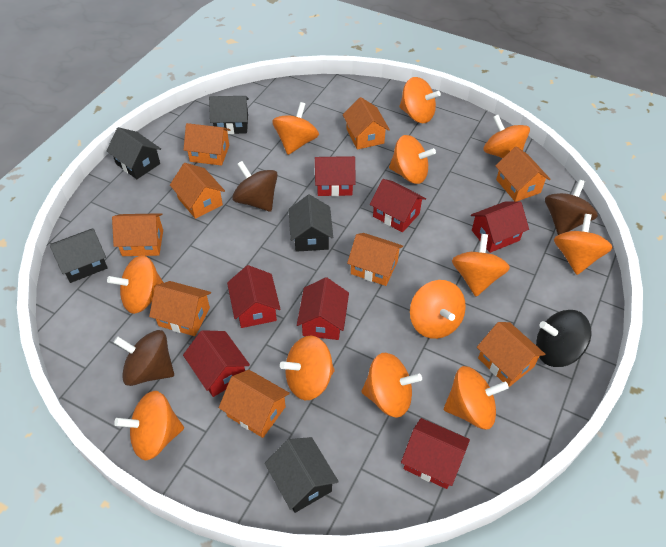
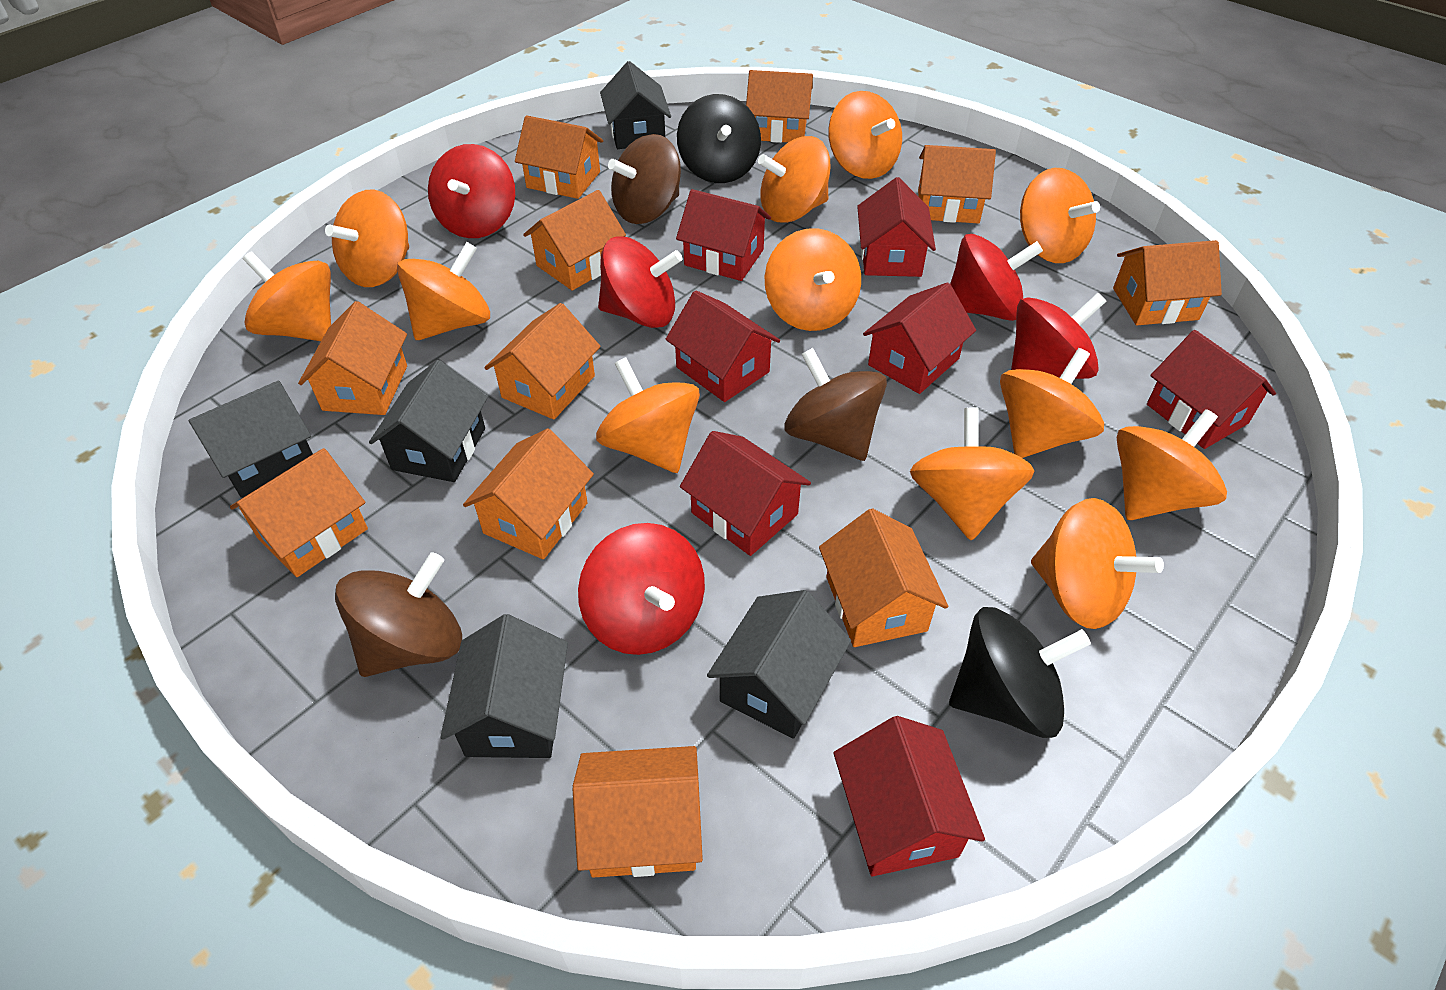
black spinning top: [536,310,592,367] = 1 -> [677,94,761,183] [949,607,1091,738] = 2
orange house: [112,213,163,256] [149,281,211,336] [170,163,225,219] [183,123,230,166] [219,370,290,438] [343,97,390,150] [347,233,403,286] [477,322,545,387] [495,146,551,202] = 9 -> [230,448,368,577] [298,301,407,415] [463,428,594,559] [484,303,601,419] [515,115,603,199] [523,190,626,290] [572,746,703,878] [746,70,813,143] [819,508,948,647] [918,145,996,224] [1113,240,1222,325] = 11
red spinning top: none = 0 -> [428,144,515,238] [578,523,705,655] [598,236,683,328] [950,234,1043,321] [1011,293,1107,379] = 5

